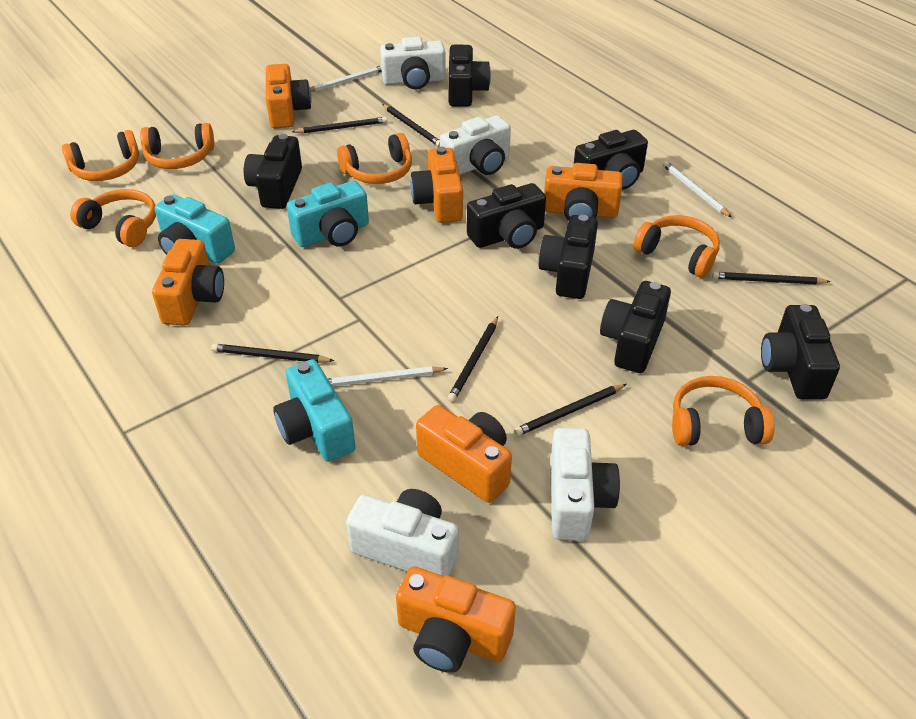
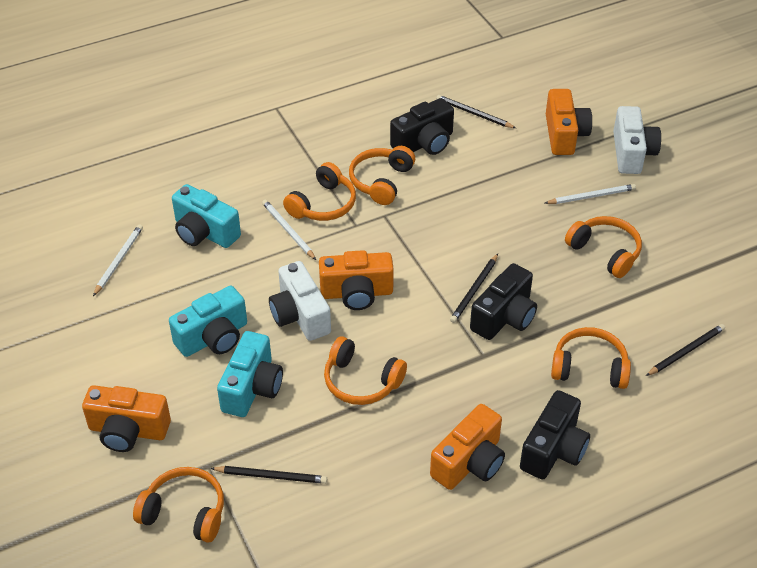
black camera: [244,134,302,209] [448,45,491,107] [467,183,546,249] [539,215,598,299] [574,130,648,190] [600,281,671,373] [761,304,840,399] = 7 -> [390,98,454,155] [470,263,537,340] [520,390,590,480] = 3
black pencil: [211,344,334,363] [292,117,388,133] [382,104,440,147] [448,316,498,402] [514,384,626,436] [712,272,831,285] = 6 -> [211,466,327,484] [436,95,516,128] [450,254,498,323] [646,324,725,376] = 4
orange camera: [152,239,224,325] [266,64,311,128] [396,566,516,673] [410,147,463,223] [416,405,512,503] [544,163,623,221] = 6 -> [82,385,171,452] [319,250,394,310] [430,404,505,490] [546,89,592,155] = 4
white camera: [346,489,458,576] [380,37,446,89] [440,116,511,175] [550,428,620,541] = 4 -> [269,261,331,341] [613,106,661,174] = 2

